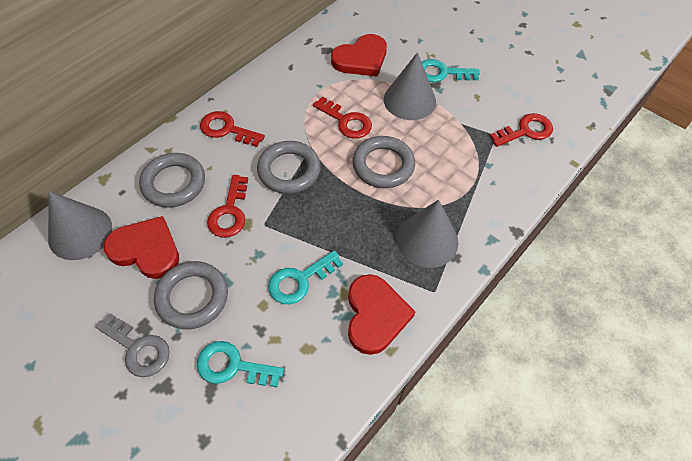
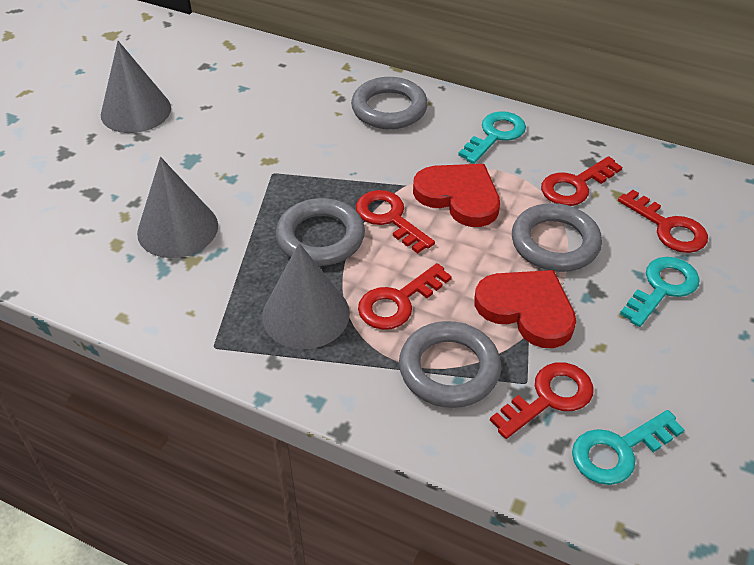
grey key: [96,313,170,377] = 1 -> none = 0
red heart: [104,216,179,279] [331,34,387,77] [348,274,415,355] = 3 -> [413,164,500,227] [474,270,576,348] = 2
red key: [200,111,265,147] [207,175,248,238] [313,97,372,139] [490,113,553,147] = 4 -> [356,190,435,254] [358,263,452,330] [490,362,593,439] [541,156,622,206] [618,190,708,253] = 5

